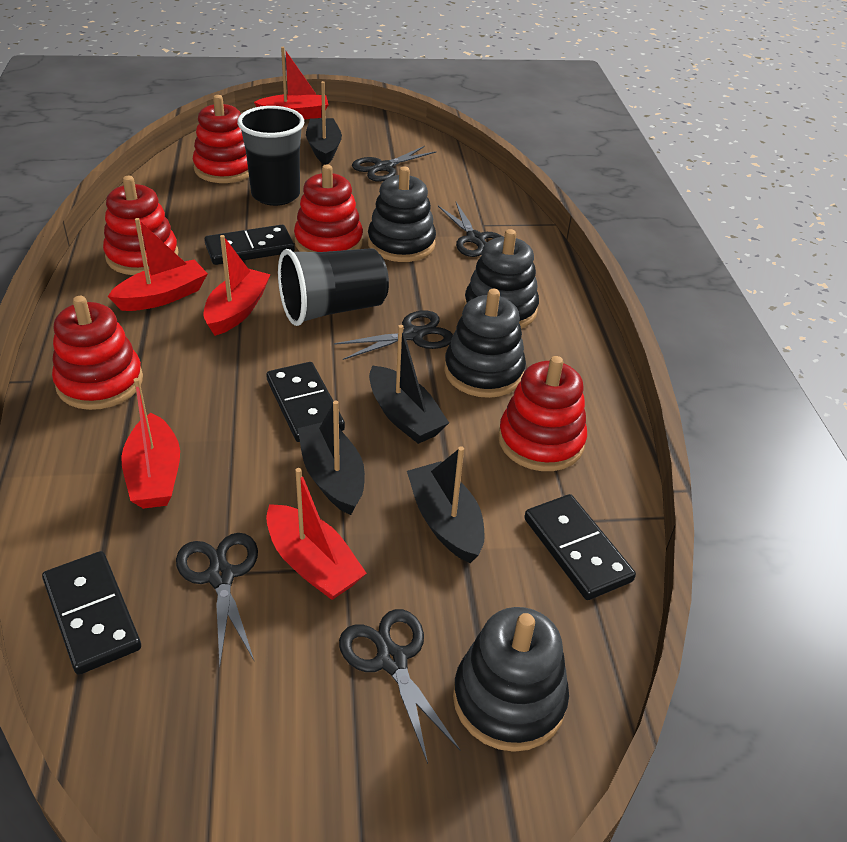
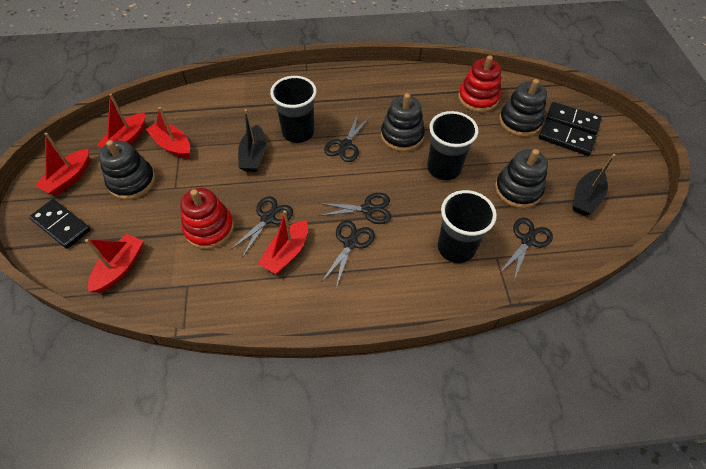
black boat: [298,400,365,515] [306,81,342,165] [369,325,449,444] [407,446,485,563] = 4 -> [238,109,266,172] [572,154,615,216] = 2
black cup: [237,106,304,206] [278,248,389,326] = 2 -> [270,76,317,143] [427,111,478,180] [438,190,497,263] = 3
black domino: [42,551,141,675] [204,225,295,265] [266,362,345,442] [524,494,636,600] = 4 -> [29,199,91,249] [539,119,597,156] [546,102,602,135] = 3
red stacking toy: [52,296,143,410] [103,176,179,275] [193,95,249,183] [294,164,363,252] [498,356,587,471] = 5 -> [180,188,234,249] [458,55,501,112] = 2

